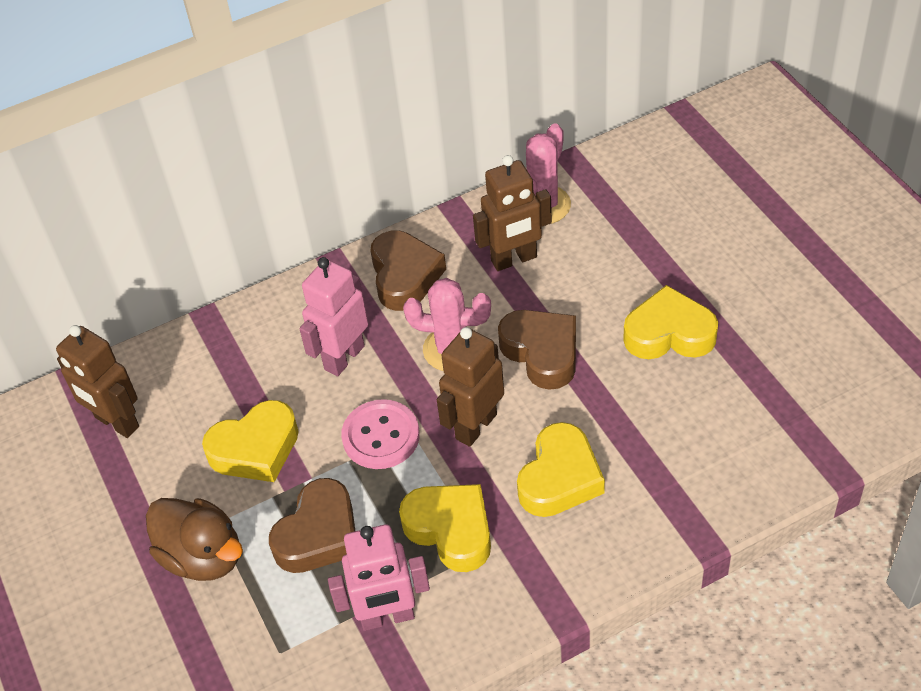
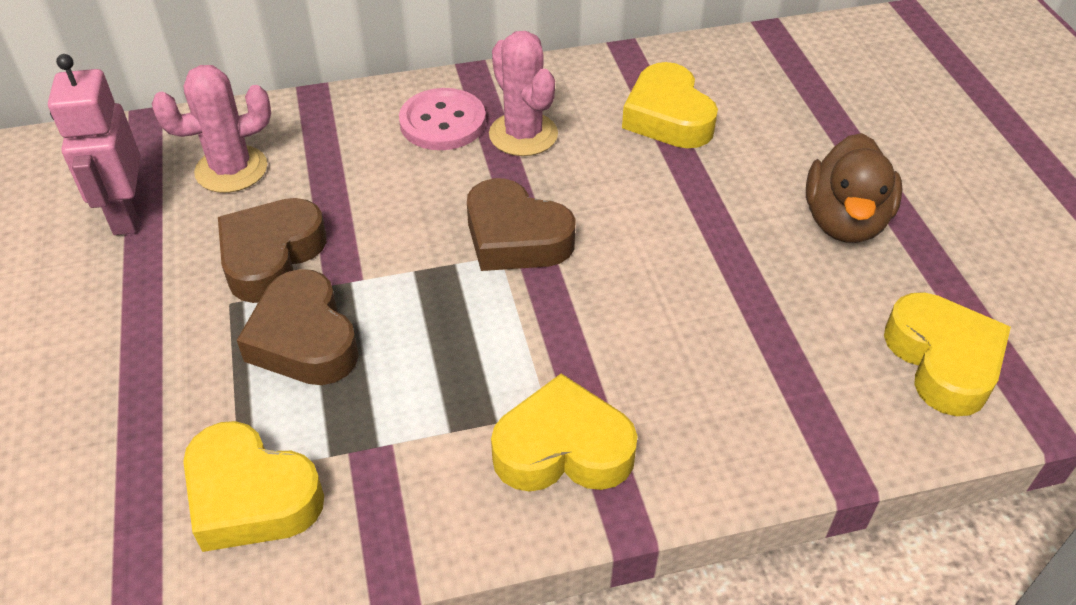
brown robot: [56,325,139,438] [437,327,504,447] [473,155,552,271] = 3 -> none = 0
pink robot: [299,257,368,376] [328,524,430,631] = 2 -> [48,54,142,235] = 1

